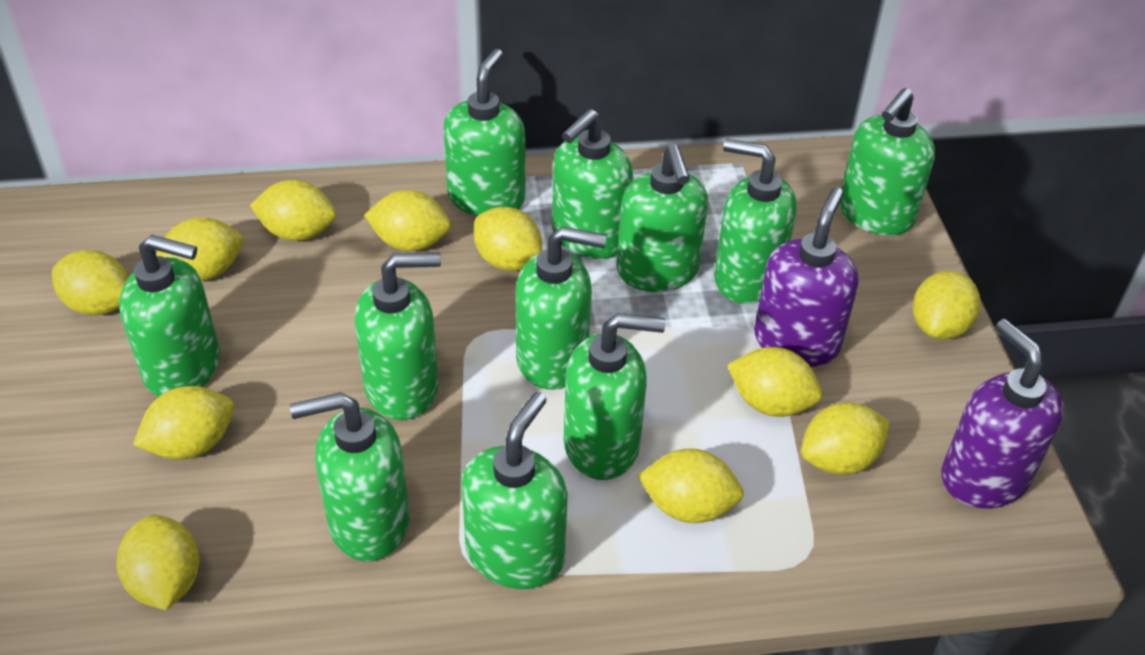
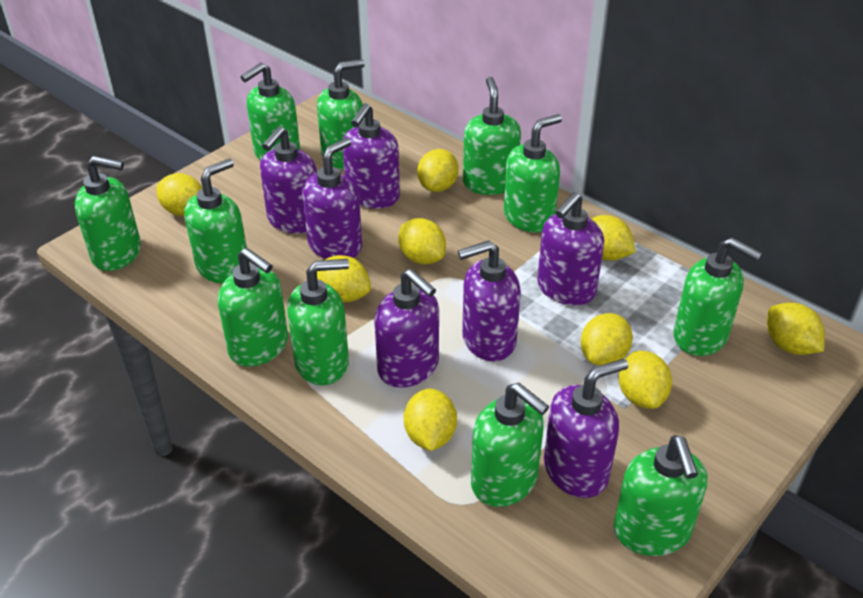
purple soap dispenser: [754,187,859,367] [941,319,1064,509] = 2 -> [260,126,317,234] [302,138,362,259] [343,103,400,209] [374,269,439,388] [458,240,521,361] [537,192,604,305] [544,358,628,498] = 7
yellow lemon: [52,250,129,315] [116,515,199,610] [133,386,234,460] [156,217,243,281] [250,180,336,241] [364,190,451,251] [474,207,542,271] [638,449,744,523] [727,347,822,417] [801,402,889,475] [913,271,980,340] = 11 -> [156,173,203,216] [317,255,371,302] [398,218,446,265] [404,388,457,451] [417,149,458,192] [581,313,633,366] [591,215,636,261] [619,351,672,409] [767,303,825,355] = 9

